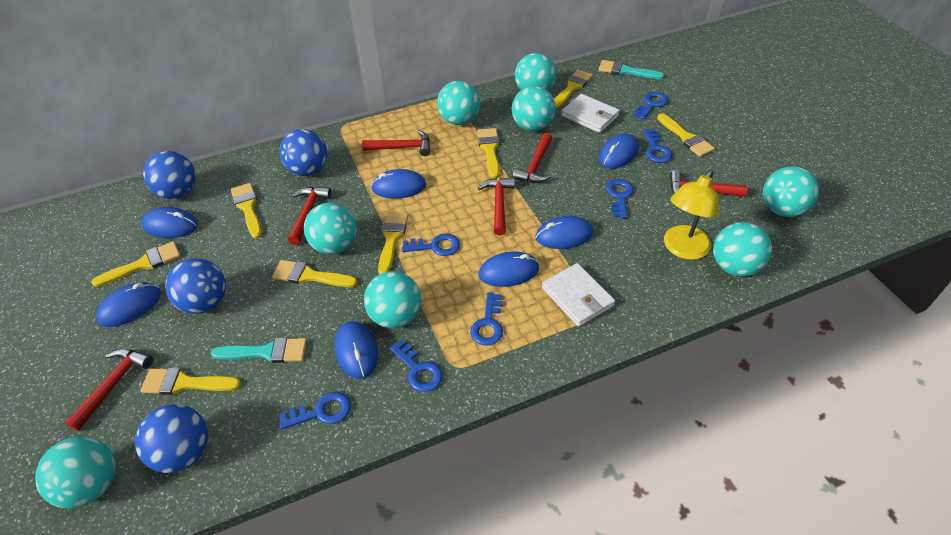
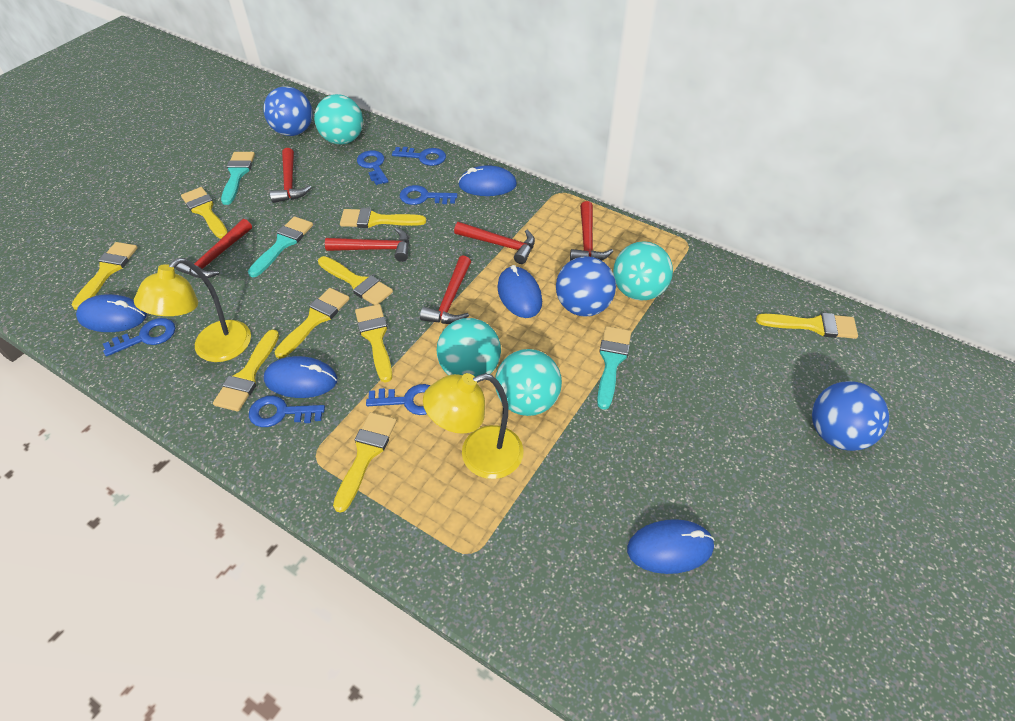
blue ball: [135,404,208,473] [143,151,196,199] [165,258,226,314] [280,129,327,176] = 4 -> [263,86,313,136] [556,256,616,317] [812,381,889,451] = 3
blue key: [279,392,351,429] [390,340,442,392] [402,233,460,256] [470,292,503,346] [606,179,634,218] [634,92,668,119] [643,129,672,163] = 7 -> [103,318,175,357] [249,396,325,427] [357,150,389,185] [366,384,431,415] [392,147,446,166] [400,185,458,205] = 6
blue mouse: [96,282,161,327] [141,207,198,238] [334,321,378,379] [371,169,426,199] [479,252,539,287] [536,216,593,249] [599,134,639,168] = 7 -> [76,294,147,332] [264,356,337,398] [458,165,517,196] [497,265,542,318] [627,519,715,574] = 5
turquoise ball: [35,436,116,508] [304,202,357,254] [364,271,421,328] [437,81,480,125] [512,86,556,131] [515,53,556,91] [713,222,772,276] [763,166,819,217] = 8 -> [314,94,363,145] [437,318,501,377] [495,349,562,416] [613,241,673,301] = 4
turquoise brush: [211,337,307,363] [598,60,664,79] = 2 -> [221,152,255,205] [248,216,313,277] [597,326,631,410] = 3
white wallet: [542,263,615,327] [561,94,620,133] = 2 -> none = 0
yellow brush: [91,241,180,287] [140,368,241,395] [231,183,262,238] [272,260,358,287] [378,212,408,274] [477,128,499,178] [554,70,593,108] [657,113,715,157] = 8 -> [71,242,138,310] [181,187,228,239] [213,330,279,412] [274,288,350,359] [318,256,393,305] [333,412,397,513] [340,208,426,228] [355,304,392,382] [756,313,858,339] = 9
yellow lamp: [664,170,719,260] = 1 -> [134,258,251,362] [423,373,524,479] = 2

